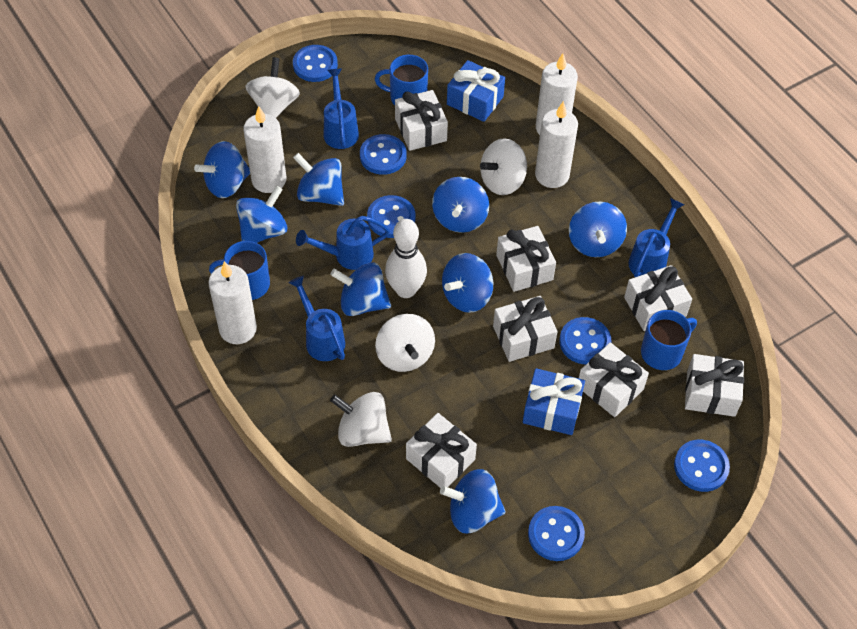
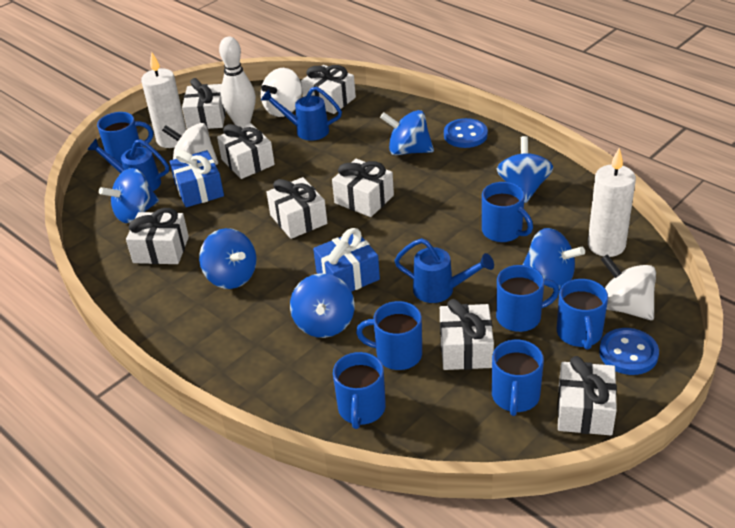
blue button: [293,45,338,82] [360,134,407,175] [367,195,415,238] [528,506,585,561] [559,317,611,364] [674,440,730,492] = 6 -> [444,118,488,148] [599,328,659,375] = 2
blue mug: [209,241,270,300] [375,55,428,105] [641,310,697,370] = 3 -> [97,112,153,164] [333,352,386,429] [356,301,422,370] [482,182,533,242] [492,340,544,416] [496,265,560,332] [557,279,608,350] = 7
blue spinning top: [194,141,250,198] [236,186,287,243] [293,153,344,206] [330,262,391,316] [432,177,489,233] [440,469,506,533] [442,253,493,313] [569,202,627,257] = 8 -> [99,168,159,223] [199,228,256,289] [290,273,355,338] [380,110,434,155] [497,136,553,203] [522,228,585,289] = 6
blue watering can: [288,276,345,361] [296,216,390,270] [324,69,359,149] [628,198,684,277] = 4 -> [87,139,169,191] [261,86,342,141] [394,238,494,303] = 3
white candle: [208,261,257,344] [243,106,286,193] [535,101,578,188] [536,53,578,135] = 4 -> [141,51,186,148] [588,148,636,257] = 2
white gift: [395,90,448,151] [406,413,477,488] [493,296,558,362] [496,226,556,292] [579,342,649,417] [624,265,692,331] [685,354,744,417] = 7 -> [126,208,189,264] [182,78,226,129] [217,123,275,179] [267,177,327,239] [301,65,356,114] [332,159,394,217] [440,299,494,370] [557,356,617,435] = 8
white spinning top: [245,57,300,118] [330,392,392,447] [375,314,435,372] [480,138,527,195] = 4 -> [162,123,218,165] [261,68,302,117] [601,254,656,320] = 3

